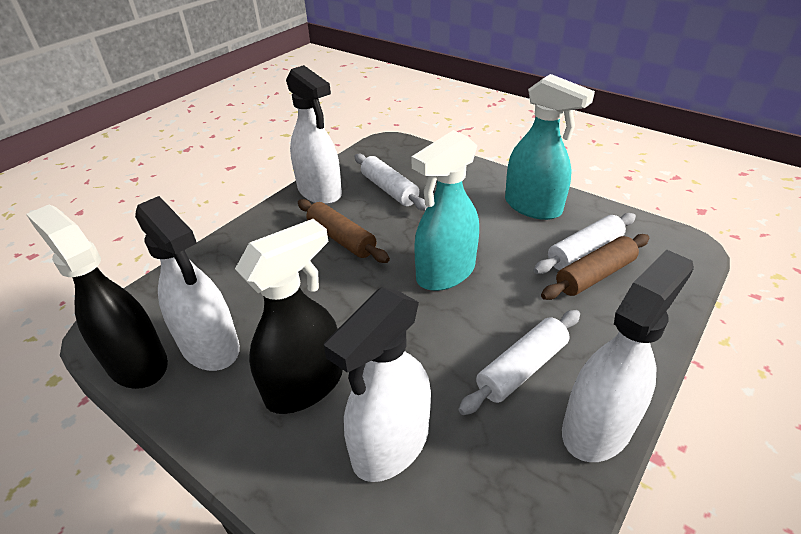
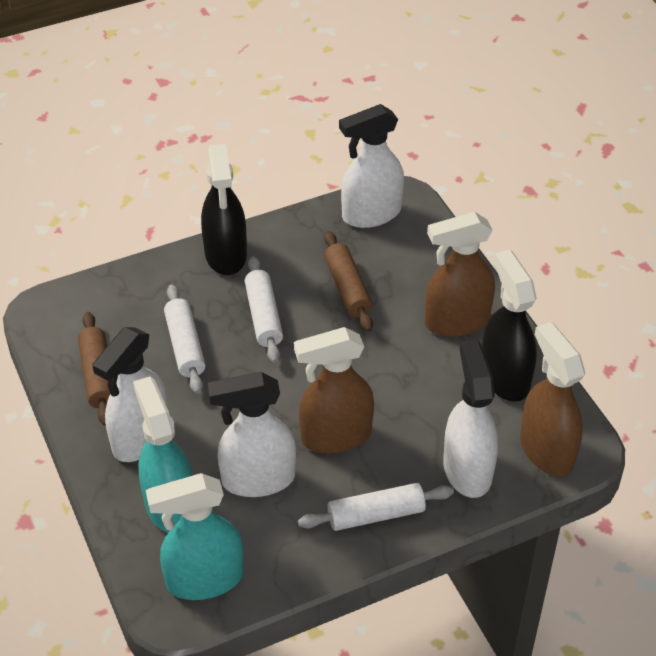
brown spray bottle: none = 0 -> [294,327,374,454] [425,212,495,337] [520,322,585,476] = 3

